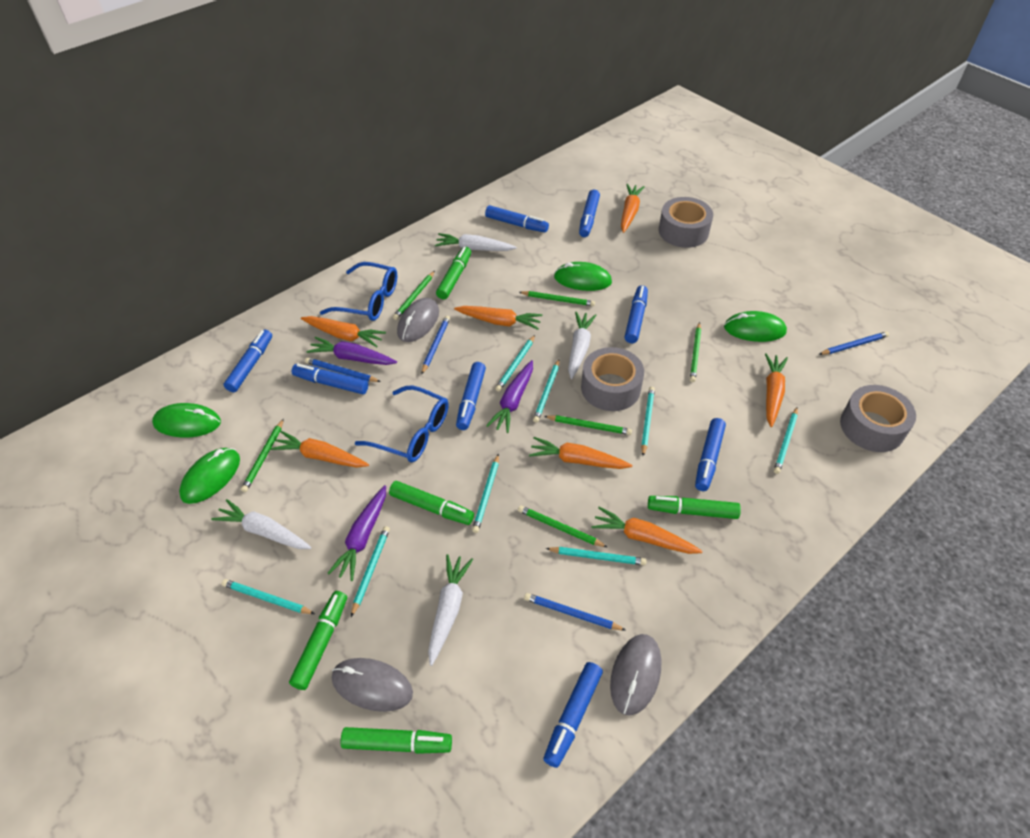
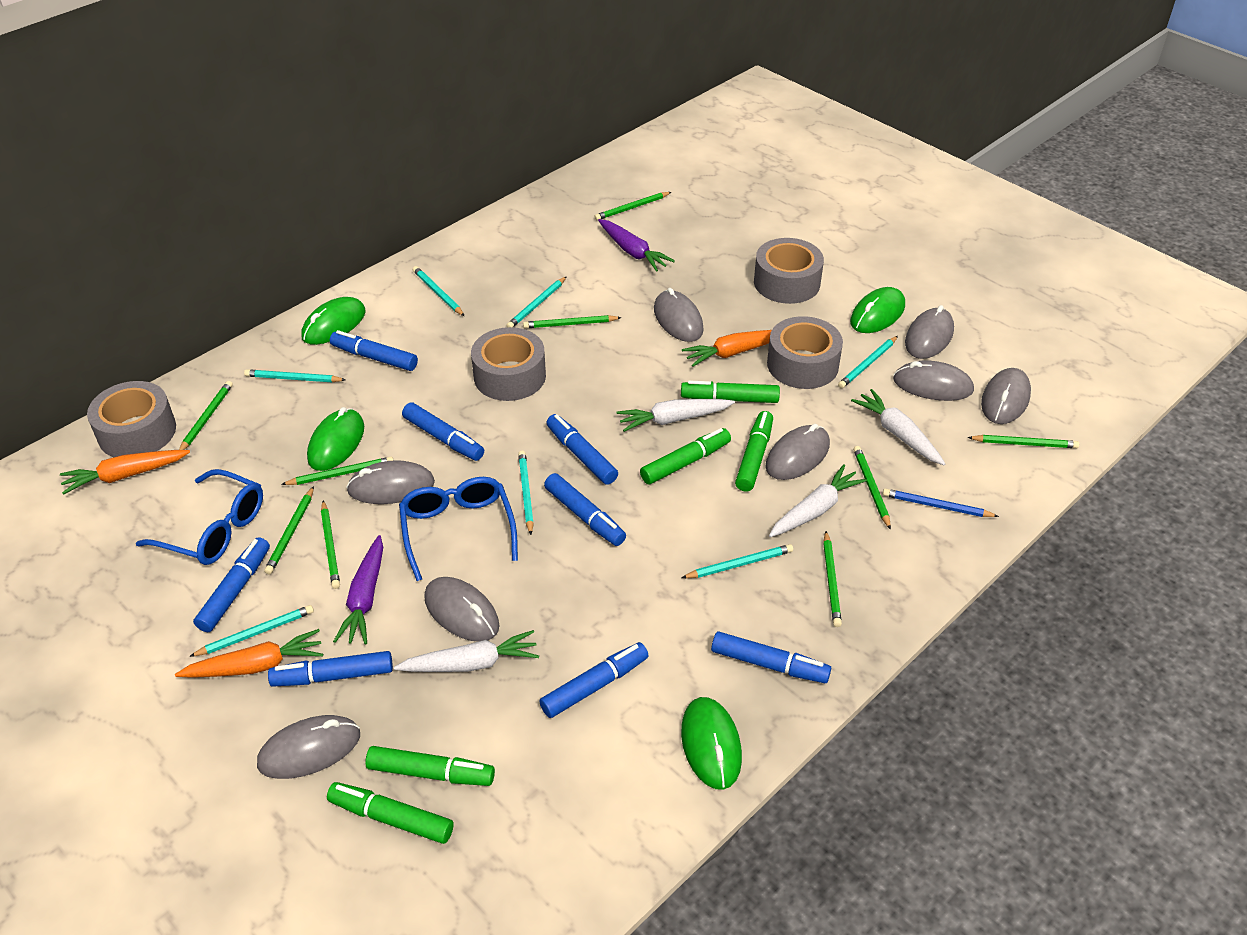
blue pencil: [305,357,381,382] [422,316,450,374] [524,593,625,630] [819,331,889,355] = 4 -> [883,488,999,517] = 1
green pencil: [241,419,284,492] [393,271,435,320] [518,505,607,547] [519,291,595,306] [544,415,632,435] [690,322,701,382] = 6 -> [179,381,233,450] [264,486,314,574] [281,457,394,485] [321,500,340,589] [523,315,622,328] [594,192,671,220] [823,531,842,627] [853,446,891,530] [967,435,1079,448] = 9
grey mouse: [332,658,413,712] [397,298,439,342] [610,634,661,716] = 3 -> [257,715,360,779] [346,460,435,504] [424,577,500,642] [654,288,704,342] [765,424,830,480] [893,360,974,401] [905,305,954,359] [981,368,1031,424] = 8
grey tape: [581,347,644,411] [659,197,713,248] [840,385,916,452] = 3 -> [87,381,176,457] [471,327,546,401] [754,238,824,304] [767,316,843,389] = 4
orange carrot: [270,431,369,468] [301,316,386,347] [454,306,542,330] [529,437,632,469] [591,507,702,554] [621,184,645,233] [765,353,788,427] = 7 -> [60,450,190,495] [175,629,323,678] [682,330,772,367] = 3
purple carrot: [306,337,397,365] [327,485,386,581] [486,360,533,433] = 3 -> [333,535,383,644] [598,219,675,272] = 2
turquoise pencil: [222,579,315,614] [351,526,390,617] [472,454,499,533] [495,335,535,391] [533,359,559,423] [545,547,646,565] [641,387,655,456] [774,407,798,474] = 8 -> [189,605,314,657] [244,369,346,382] [413,266,464,316] [506,276,567,327] [518,451,534,535] [682,544,793,578] [838,336,898,389] = 7

